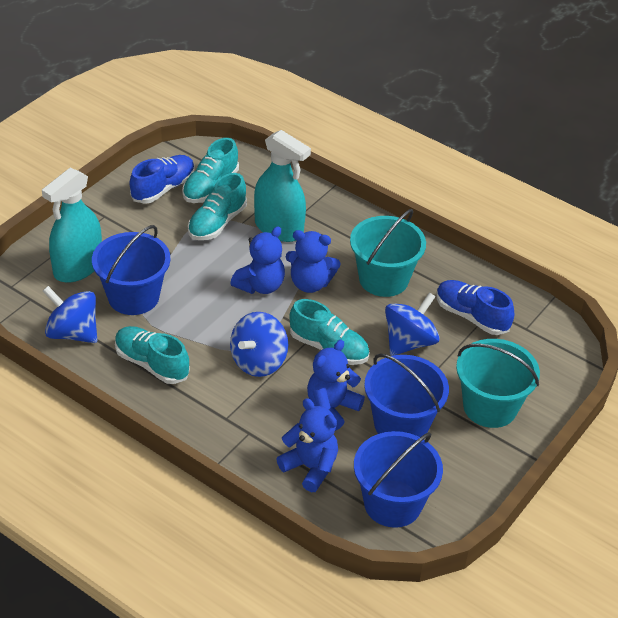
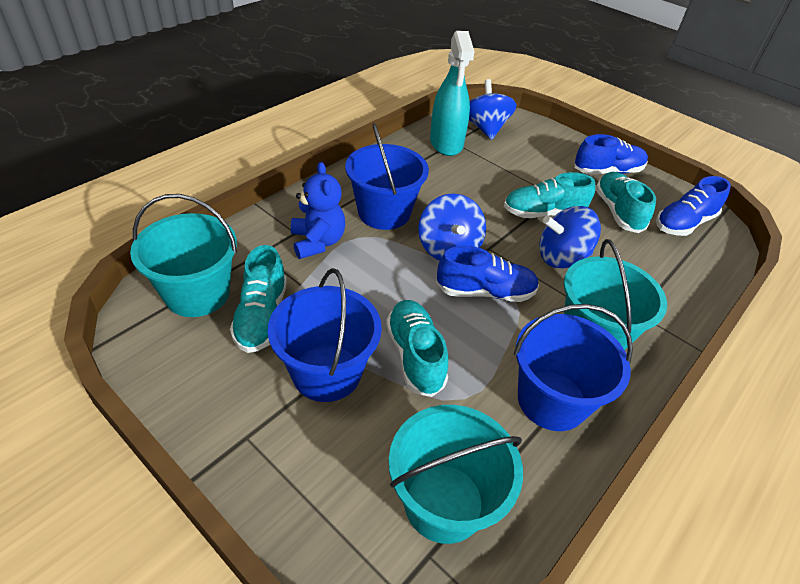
blue shoe: [130,155,195,204] [436,280,514,335] = 2 -> [436,246,539,302] [574,134,648,175] [656,176,731,236] = 3
blue teddy bear: [230,226,285,294] [276,398,338,492] [286,230,341,293] [307,340,365,431] = 4 -> [291,162,345,259] = 1
turquoise bucket: [350,209,426,297] [456,339,540,428] = 2 -> [130,194,237,317] [389,405,523,544] [564,239,667,350] = 3
turquoise spray bottle: [42,168,102,283] [254,130,311,242] = 2 -> [430,31,475,156] = 1

